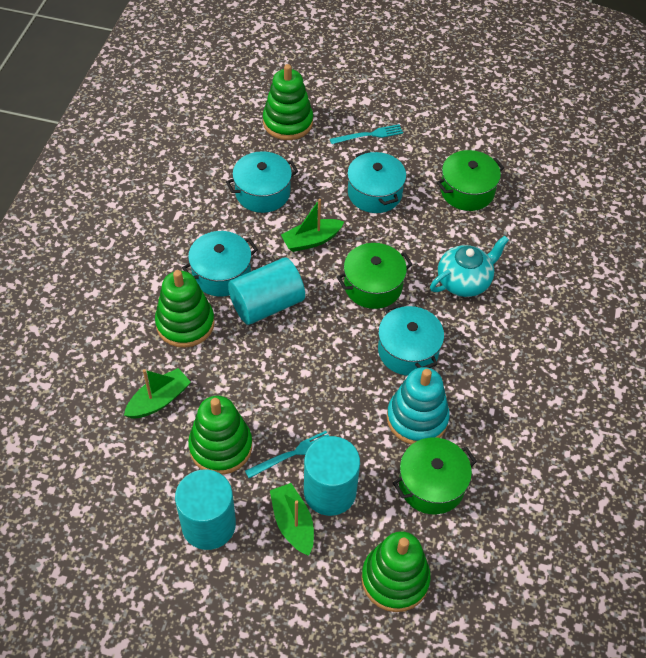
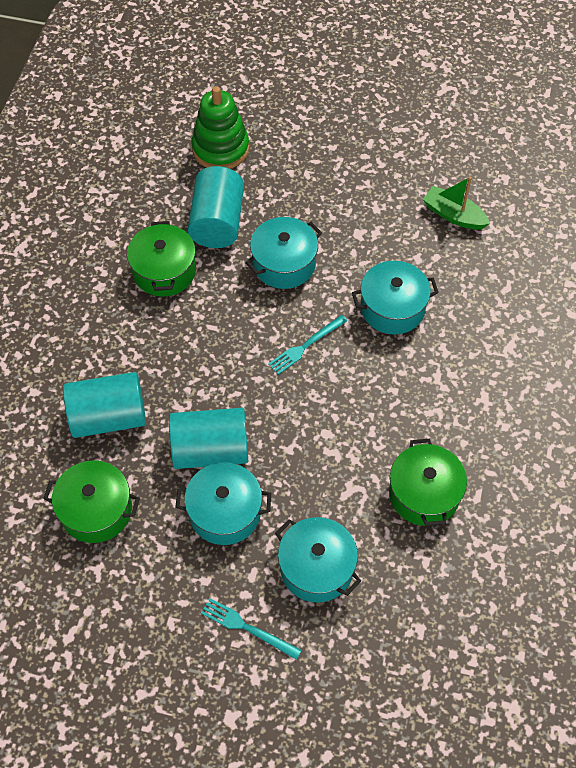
green boat: [124,368,191,419] [270,483,314,556] [281,199,344,252] = 3 -> [423,176,490,230] = 1
green stacking toy: [155,270,215,348] [188,396,252,475] [263,64,313,140] [361,531,431,612] = 4 -> [191,86,249,169] = 1
turquoise stacking toy: [387,367,450,445] = 1 -> none = 0
turquoise teapot: [430,236,509,297] = 1 -> none = 0

